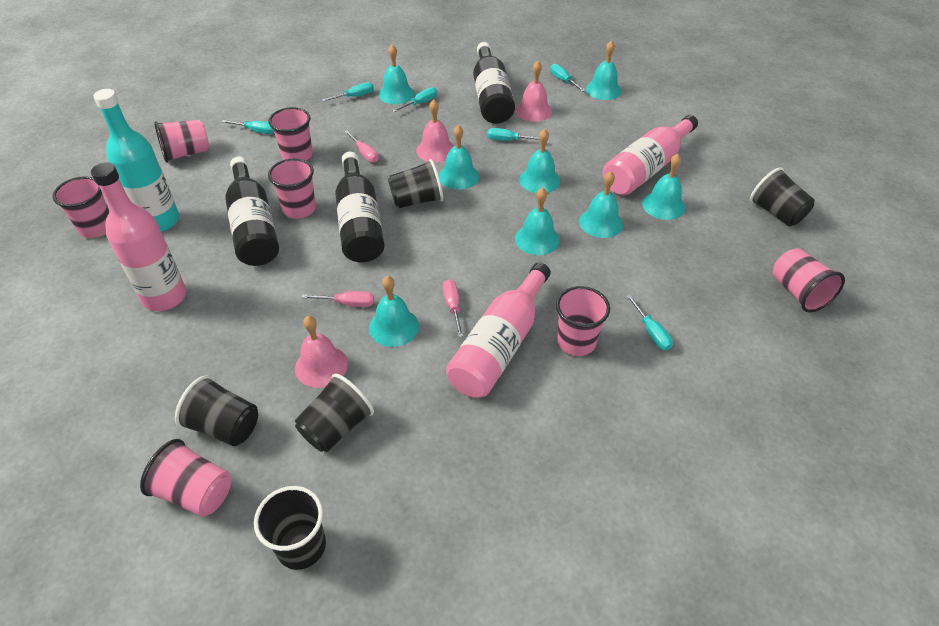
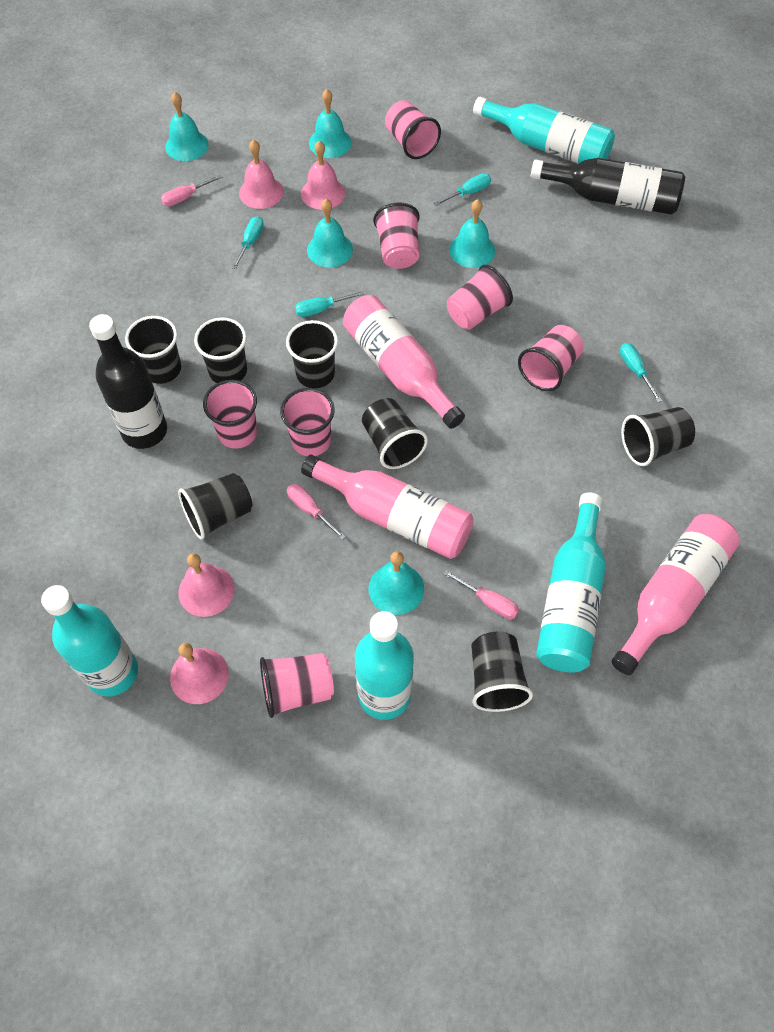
black bottle: [225,157,279,266] [335,152,385,262] [473,42,515,124] = 3 -> [89,314,167,449] [531,158,685,215] = 2
black cup: [175,376,258,446] [254,486,326,570] [295,374,374,452] [388,159,443,208] [750,167,815,226] = 5 -> [125,316,181,384] [178,473,252,540] [194,317,247,383] [286,320,338,388] [362,398,428,469] [471,632,533,712] [621,407,695,466] = 7
pink bell: [295,316,348,388] [416,99,454,163] [515,61,552,122] = 3 -> [170,643,229,704] [178,553,235,617] [239,140,284,209] [301,141,345,210] = 4
turquoise bell: [369,276,419,347] [378,45,414,104] [439,125,479,190] [515,187,560,255] [519,129,560,193] [579,171,623,238] [586,40,621,100] [642,154,685,220] = 8 -> [165,92,209,161] [307,199,353,267] [309,89,352,158] [368,551,424,615] [449,199,495,268] = 5
turquoise bottle: [93,89,179,232] = 1 -> [41,585,138,697] [355,611,414,720] [473,97,615,164] [536,492,606,673] = 4
turquoise screwdriver: [222,120,274,134] [322,82,374,102] [392,87,437,112] [487,128,539,141] [550,64,586,92] [626,295,673,350] = 6 -> [232,216,264,269] [295,291,364,317] [434,173,491,206] [620,343,662,402] = 4

